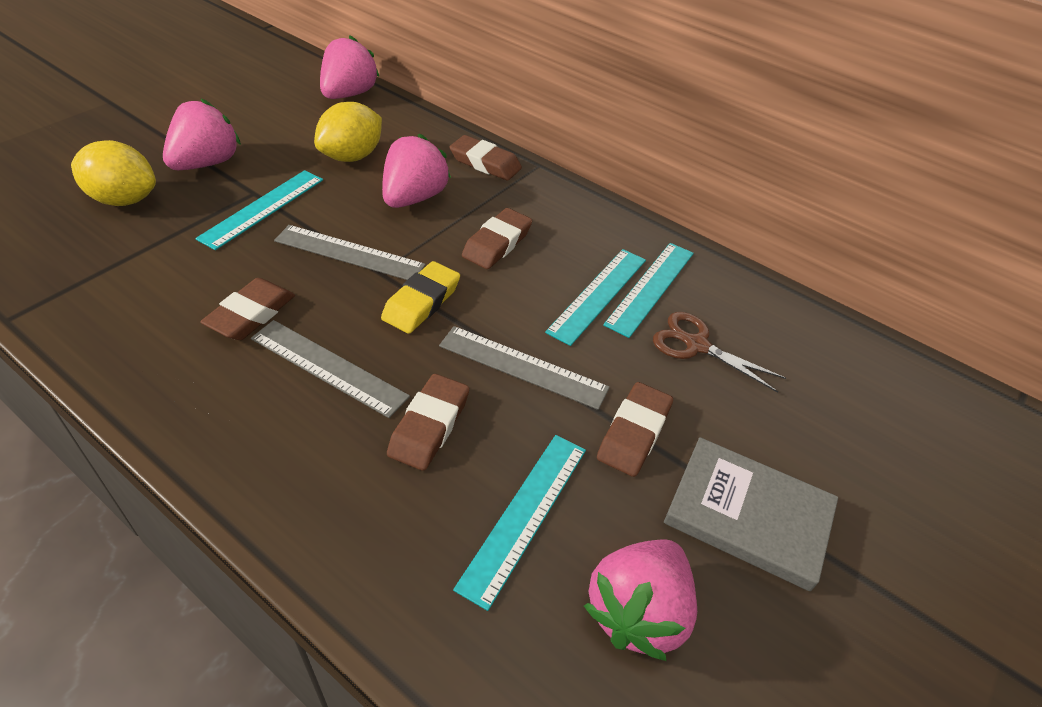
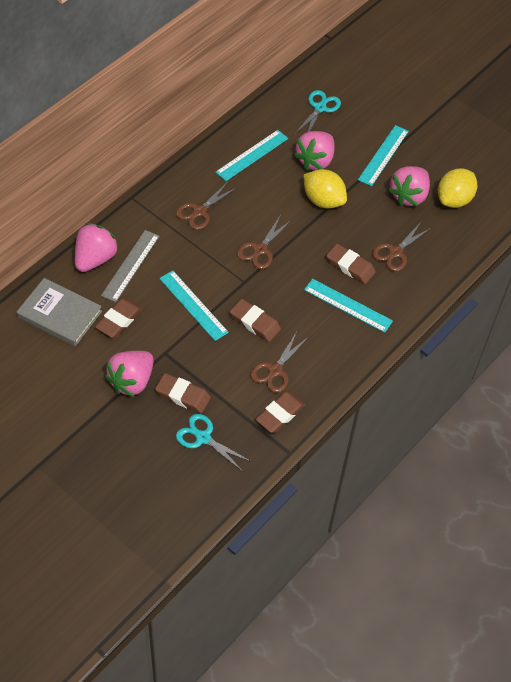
brown scissors: [653,312,786,393] = 1 -> [176,182,236,230] [237,215,291,269] [250,332,307,393] [372,222,431,271] = 4
grey ruler: [251,320,410,418] [274,225,426,280] [439,326,610,410] = 3 -> [101,230,160,302] = 1
turquoise scissors: none = 0 -> [176,414,252,471] [296,90,341,133] = 2
yellow eraser: [381,261,460,334] = 1 -> none = 0

